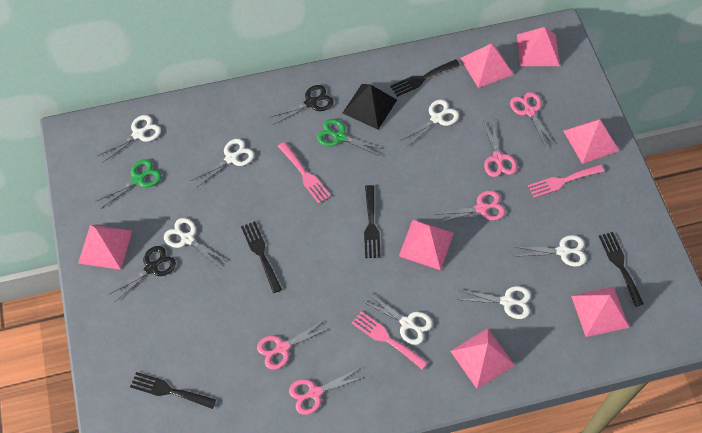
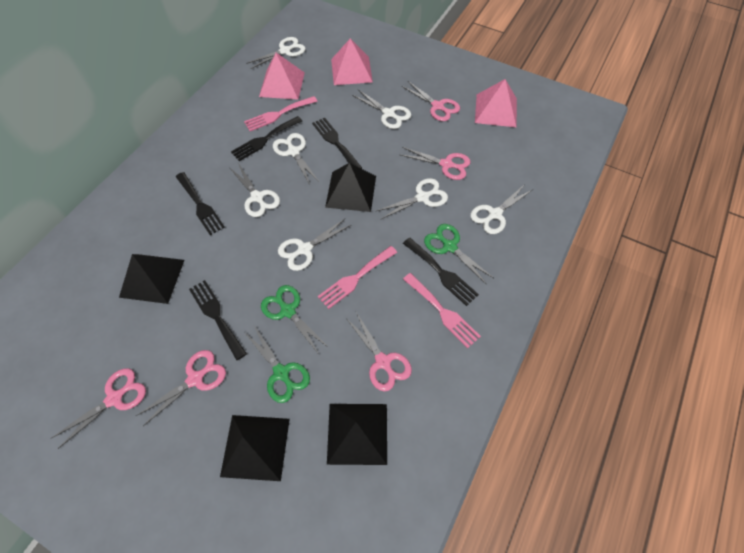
black pyramid: [343,84,397,130] = 1 -> [119,254,184,304] [220,415,290,481] [325,163,376,212] [327,404,387,465] = 4
black scissors: [108,246,176,302] [269,85,334,125] = 2 -> none = 0
green scissors: [95,159,161,209] [317,119,383,156] = 2 -> [244,325,310,403] [261,285,329,354] [424,224,494,285] = 3
pink pyramid: [78,225,132,270] [399,220,454,270] [450,328,515,389] [460,43,514,88] [517,27,560,66] [563,118,619,164] [571,287,629,337] = 7 -> [259,53,305,100] [331,38,373,85] [475,79,517,128] = 3

